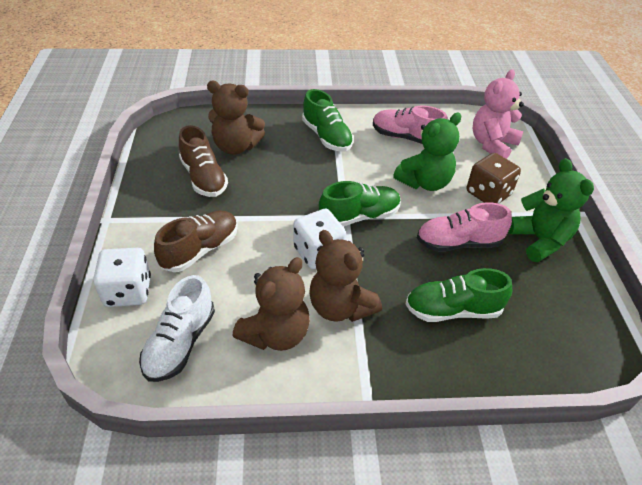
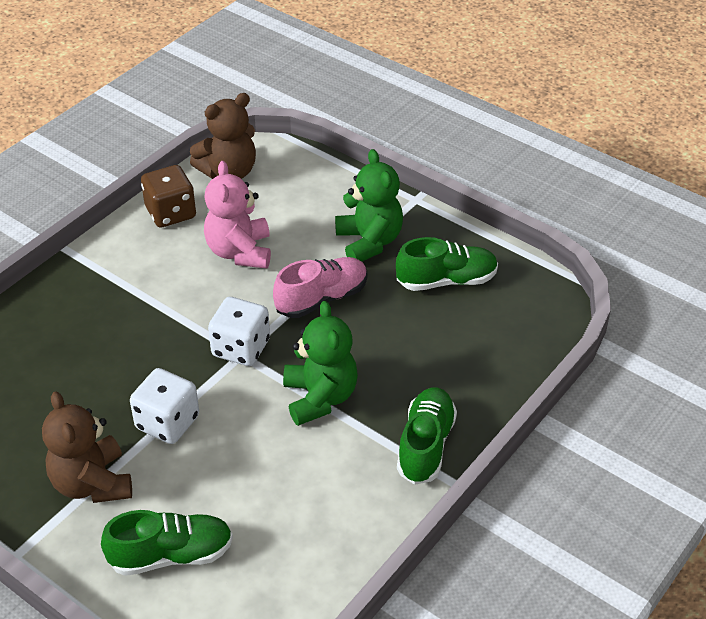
brown shoe: [154,210,238,272] [179,125,228,197] = 2 -> none = 0
brown teddy bear: [207,81,265,155] [232,257,310,351] [309,230,382,322] = 3 -> [42,391,132,503] [190,93,256,179] = 2
pink shoe: [373,105,447,144] [417,202,512,252] = 2 -> [273,257,368,318] = 1
white shoe: [139,275,215,382] = 1 -> none = 0

